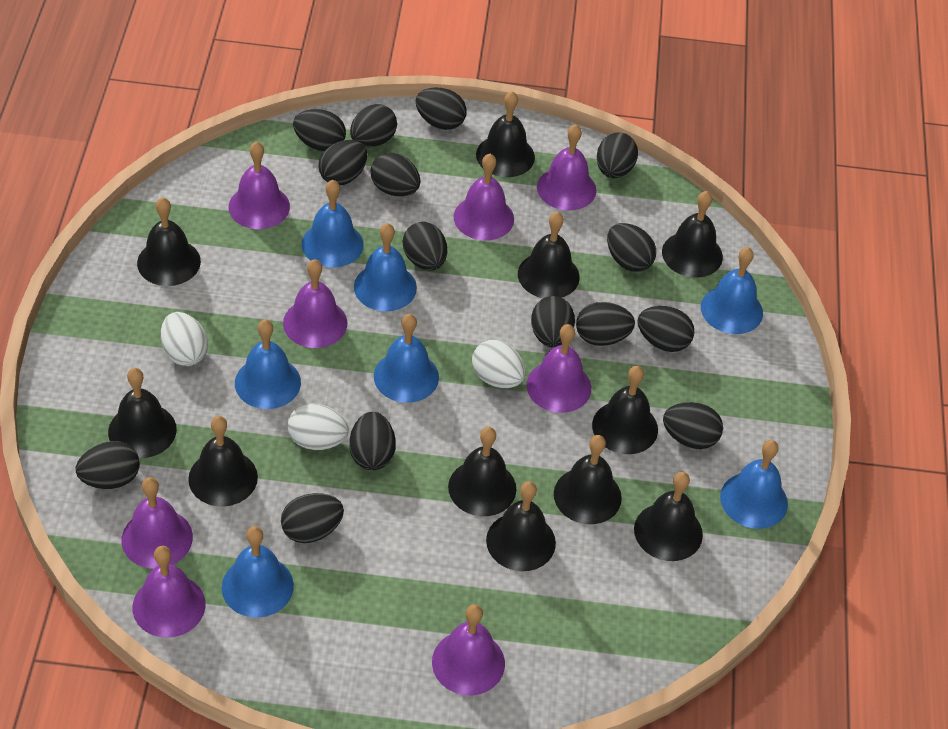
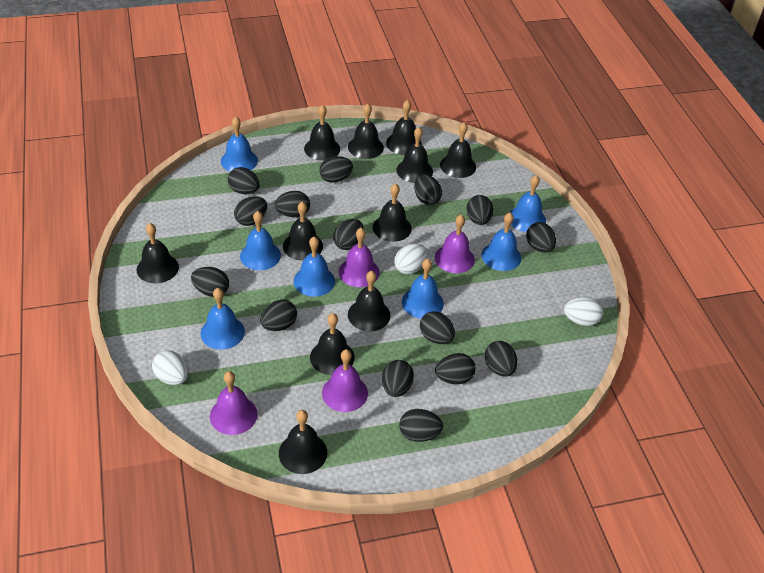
purple bell: [121,477,193,569] [133,546,206,638] [229,141,290,229] [283,259,347,348] [432,604,505,696] [454,154,514,240] [526,324,591,413] [537,124,596,210] = 8 -> [210,371,258,435] [322,349,368,412] [339,228,380,287] [435,215,475,273] = 4

